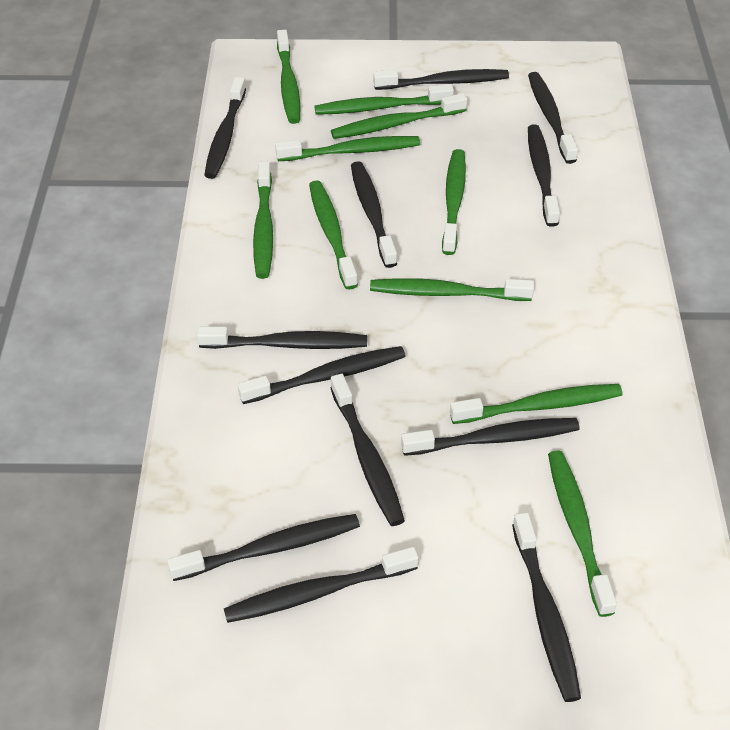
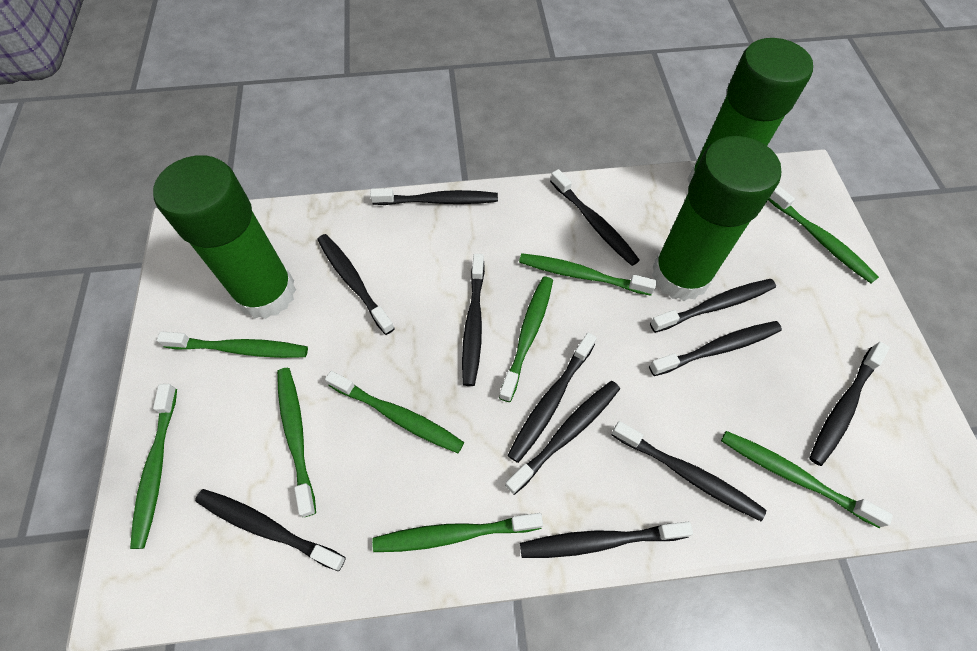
green glue stick: none = 0 -> [153,155,296,319] [651,136,781,301] [687,38,813,187] = 3
green toothbrush: [253,161,273,279] [275,136,420,161] [277,30,301,124] [309,181,358,290] [314,84,454,115] [331,93,467,139] [370,278,534,301] [442,149,466,255] [450,384,623,424] [548,450,617,617] = 10 -> [130,384,177,549] [157,332,308,358] [277,368,316,517] [325,371,464,453] [372,513,543,552] [499,277,553,402] [519,253,657,296] [721,431,893,528] [768,185,879,283] = 9

